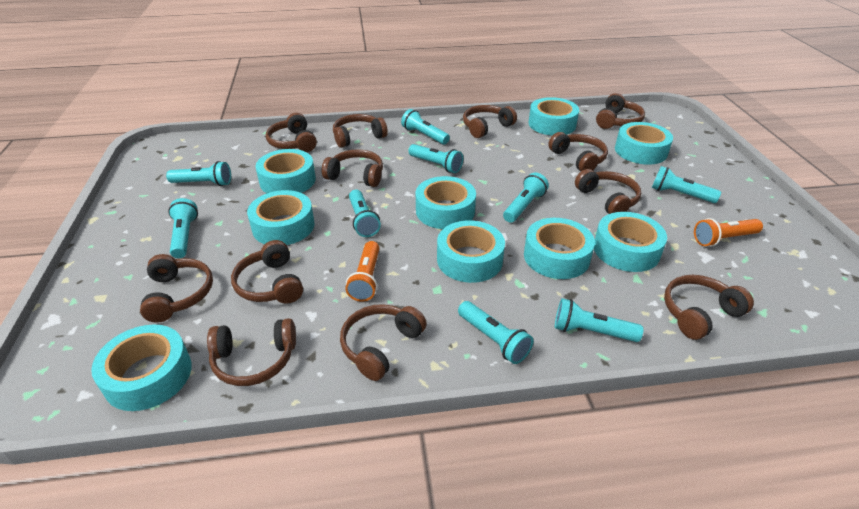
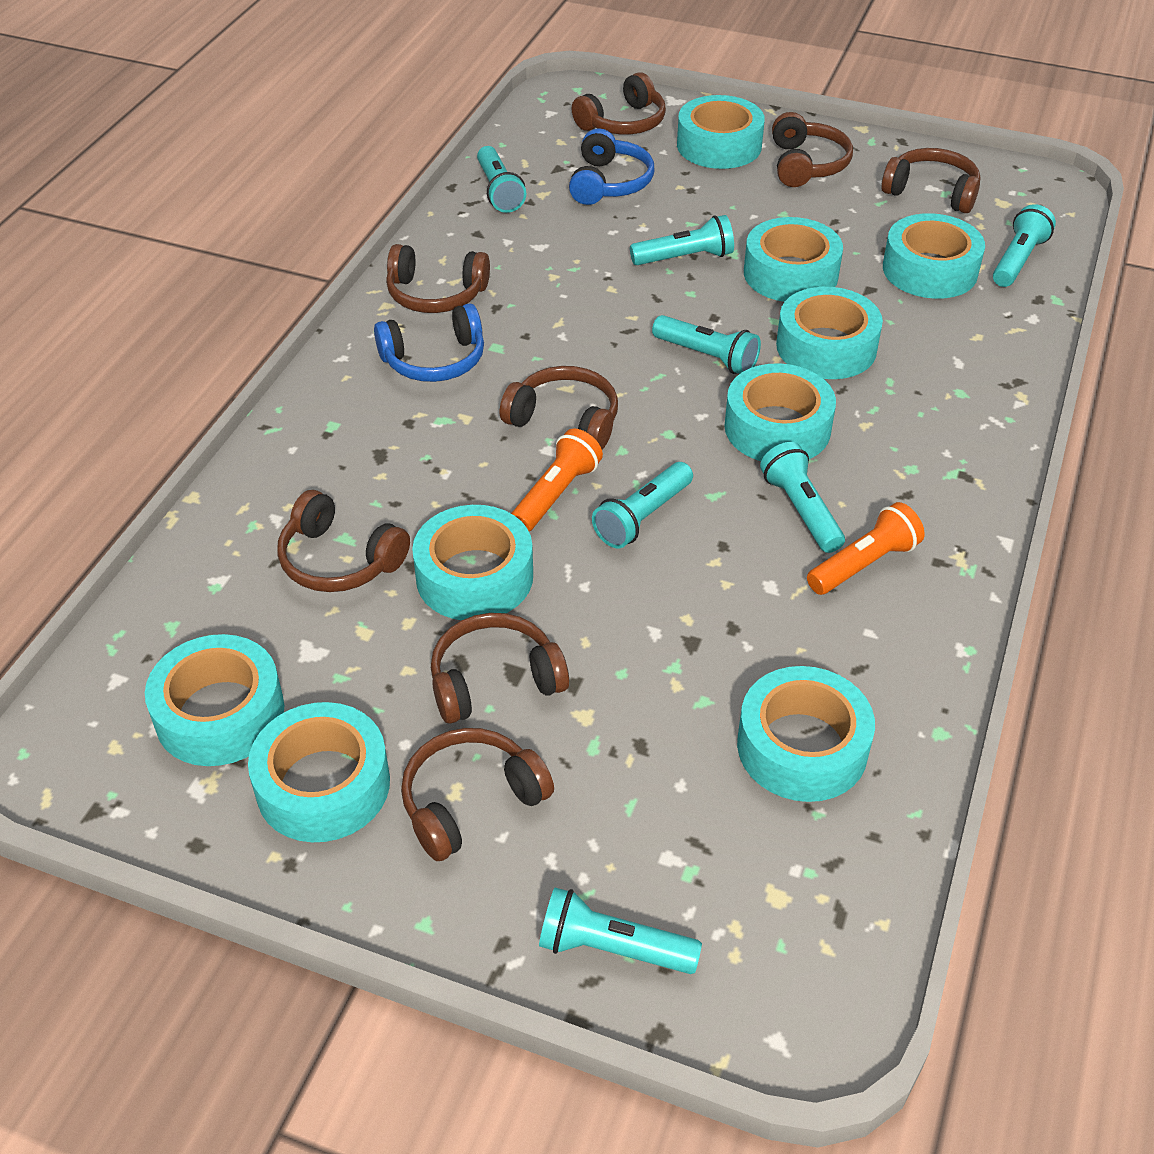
blue headphones: none = 0 -> [374,303,484,382] [569,129,654,205] = 2
brown headphones: [140,254,213,323] [207,318,296,386] [231,240,303,303] [266,113,317,152] [322,149,383,187] [333,114,388,148] [340,304,427,381] [463,105,517,138] [548,132,608,171] [575,169,641,214] [596,93,645,129] [664,275,754,340] = 12 -> [277,490,410,592] [386,244,490,313] [401,728,554,861] [431,613,569,724] [500,366,618,450] [572,72,666,135] [772,112,853,187] [881,148,980,213] = 8
turquoise flashlight: [166,161,231,186] [168,198,198,258] [349,190,381,237] [401,109,450,145] [408,144,463,173] [458,301,533,364] [503,173,549,223] [555,298,643,342] [652,166,721,203] = 9 -> [477,146,526,213] [539,887,702,974] [592,462,693,548] [630,215,734,265] [652,315,761,374] [760,442,845,553] [993,204,1056,287] = 7

